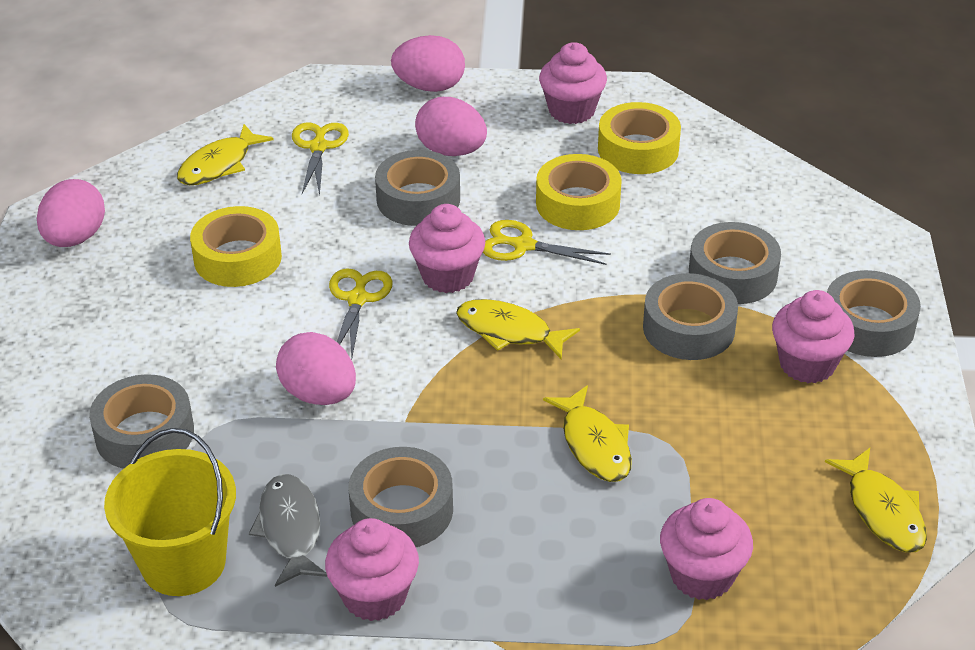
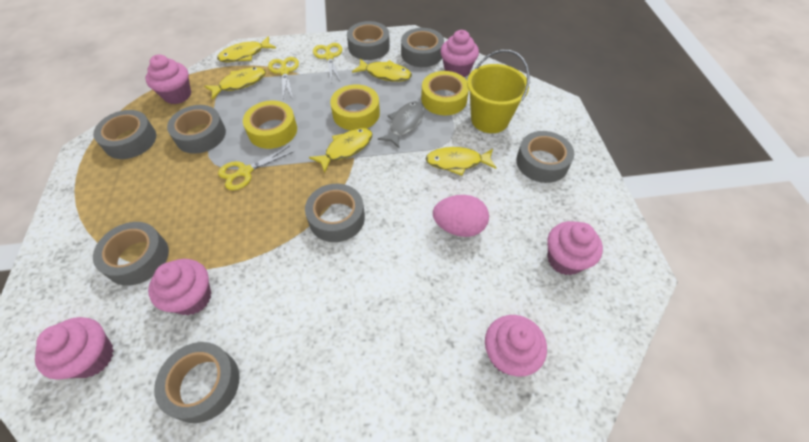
grey tape: [89,374,194,469] [349,447,453,547] [375,150,460,226] [643,273,738,360] [689,222,781,304] [827,270,921,357] = 6 -> [93,110,156,159] [93,222,169,286] [154,342,239,423] [167,105,226,154] [305,184,365,242] [347,21,390,60] [401,28,444,67] [516,131,574,183] = 8
pink cupcake: [325,518,419,621] [409,204,485,293] [539,42,607,124] [660,498,753,600] [772,290,855,383] = 5 -> [35,317,114,380] [145,54,191,104] [148,259,211,315] [441,30,479,77] [485,315,547,377] [547,221,603,275] = 6
pink egg: [37,179,105,247] [276,332,356,405] [391,35,465,92] [415,97,487,156] = 4 -> [433,195,489,237] = 1
yellow fish: [177,124,274,185] [456,299,580,360] [543,385,632,482] [825,448,927,553] = 4 -> [204,67,266,100] [217,36,276,62] [309,128,373,173] [352,58,412,82] [426,147,497,176] = 5

